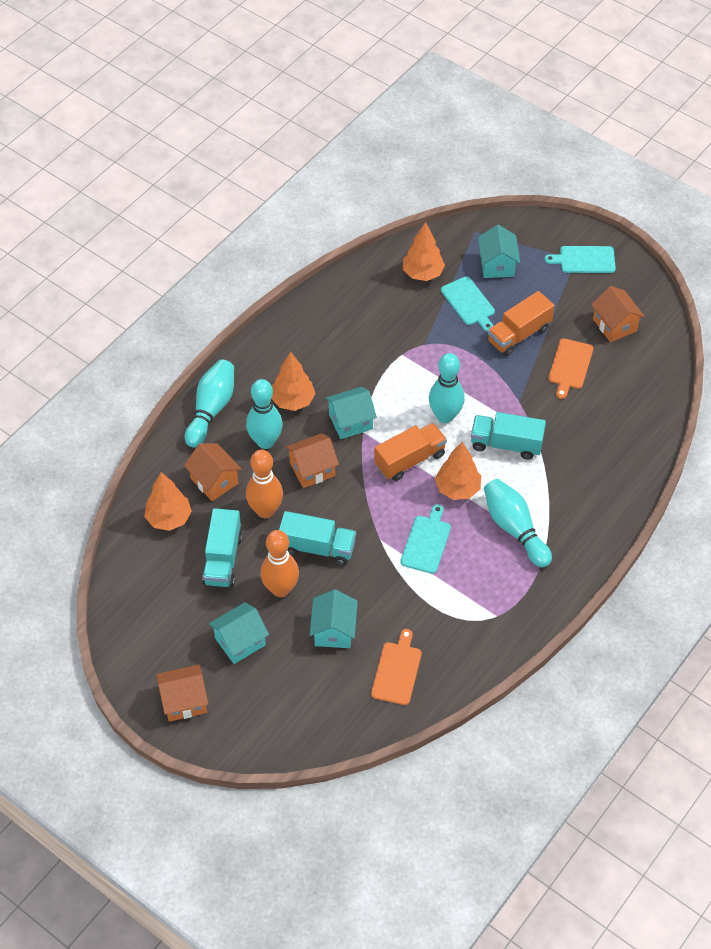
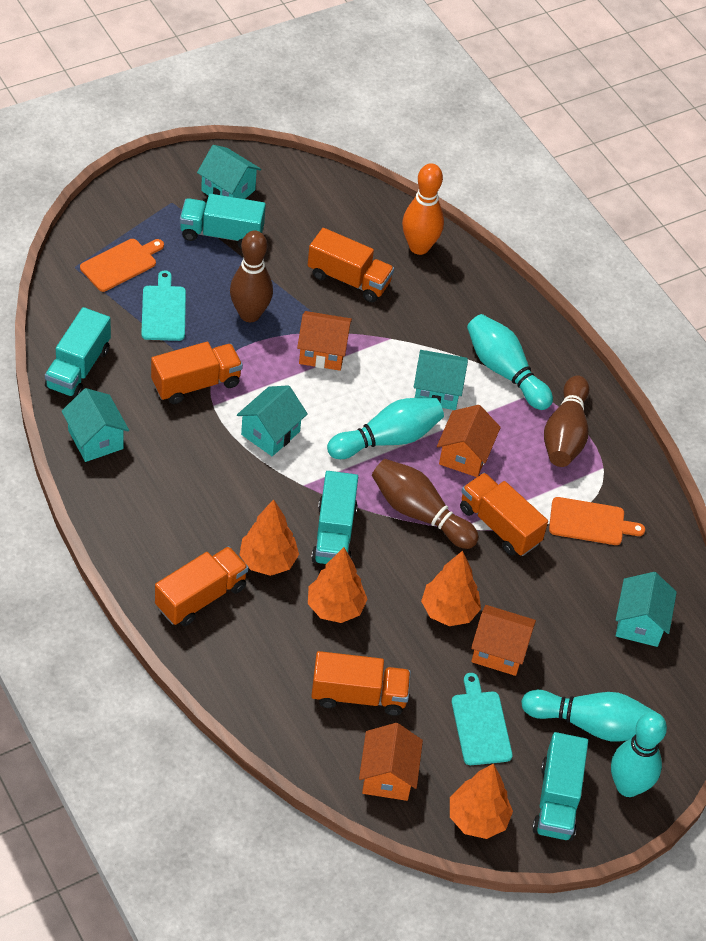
brown bowling pin: none = 0 -> [230,230,273,322] [372,459,479,549] [544,375,589,467] = 3
orange bowling pin: [246,450,283,518] [261,530,299,597] = 2 -> [402,163,444,255] = 1
orange truck: [374,423,447,481] [488,291,555,356] = 2 -> [151,342,243,404] [155,546,249,626] [308,228,394,302] [311,651,411,716] [460,473,548,556] = 5
turquoise cutting board: [400,504,451,574] [441,276,495,332] [544,246,616,273] = 3 -> [141,270,186,341] [452,673,513,765] = 2
turquoise house: [209,602,269,664] [310,589,358,648] [325,387,377,439] [478,225,520,278] = 4 -> [61,388,129,462] [197,145,262,199] [237,385,308,456] [414,350,468,410] [616,572,677,647] = 5
turquoise truck: [202,508,242,587] [279,511,356,565] [471,412,546,460] = 3 -> [45,307,111,398] [180,194,266,249] [311,471,358,564] [532,732,588,841] = 4

